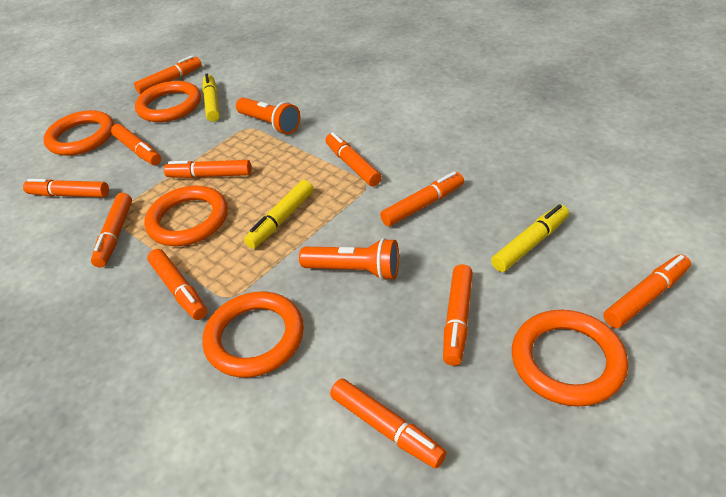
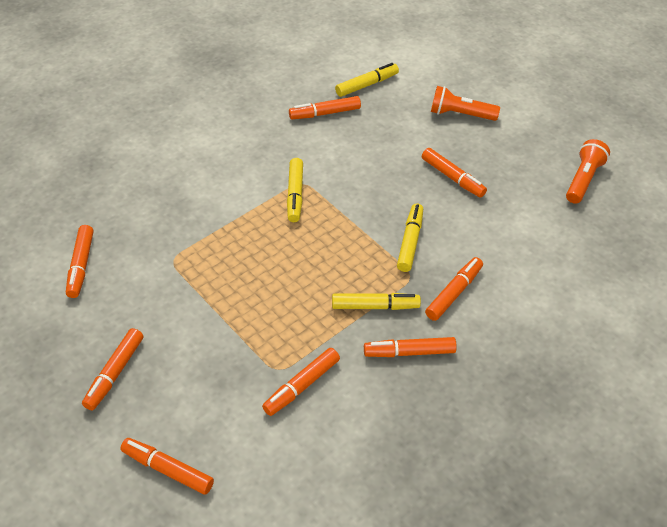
orange marker: [23,179,109,197] [91,193,132,268] [111,124,161,165] [134,56,202,94] [147,249,207,320] [164,160,251,178] [325,132,382,187] [330,379,447,468] [380,172,464,226] [443,264,473,366] [604,254,691,328] = 11 -> [66,225,94,298] [82,328,143,410] [120,438,214,495] [262,348,340,416] [289,96,361,119] [364,337,457,357] [422,148,487,198] [425,257,483,321] = 8
orange ring: [43,110,114,156] [135,81,201,122] [144,186,228,246] [202,292,304,377] [512,310,628,407] = 5 -> none = 0
yellow marker: [202,74,220,122] [244,180,313,249] [491,204,569,272] = 3 -> [287,158,303,222] [332,293,421,310] [335,63,399,97] [397,203,423,272] = 4

